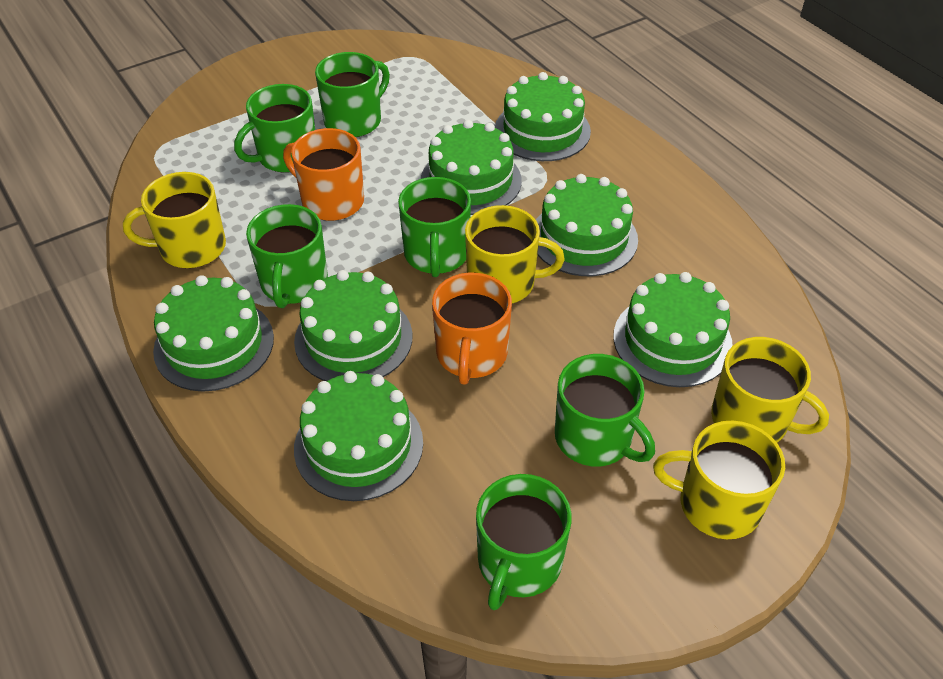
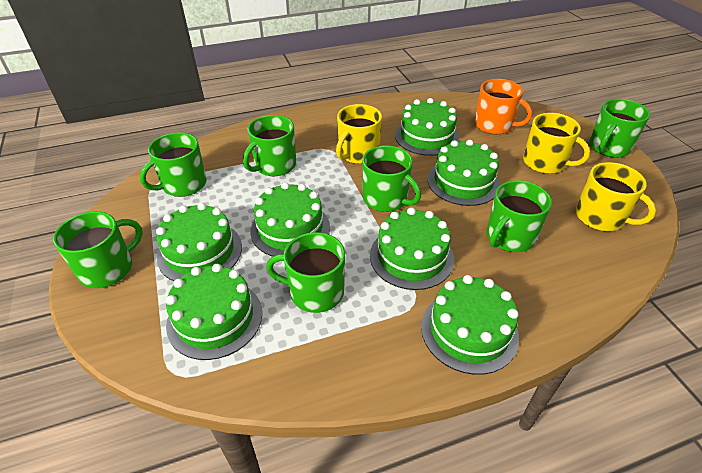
green mug: [234,84,315,172] [246,204,328,308] [315,52,390,137] [398,177,471,277] [476,474,572,610] [555,354,655,467] = 6 -> [53,211,143,288] [140,132,207,197] [243,115,296,176] [266,232,345,313] [362,146,421,212] [487,180,552,252] [589,99,650,158] = 7
orange mug: [283,128,364,221] [432,273,512,385] = 2 -> [475,79,532,134] = 1
yellow mug: [123,172,226,268] [465,205,565,303] [653,420,785,539] [711,337,829,443] = 4 -> [336,104,382,164] [523,113,590,174] [576,162,656,231] = 3

